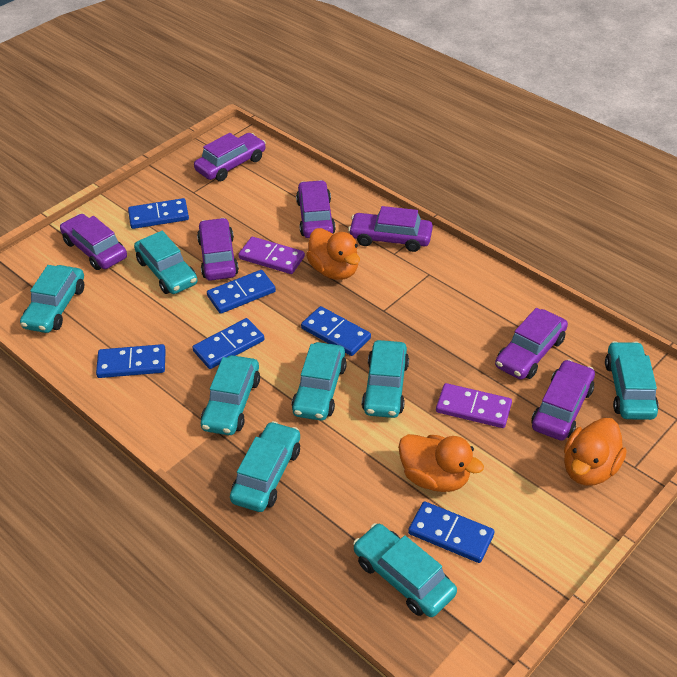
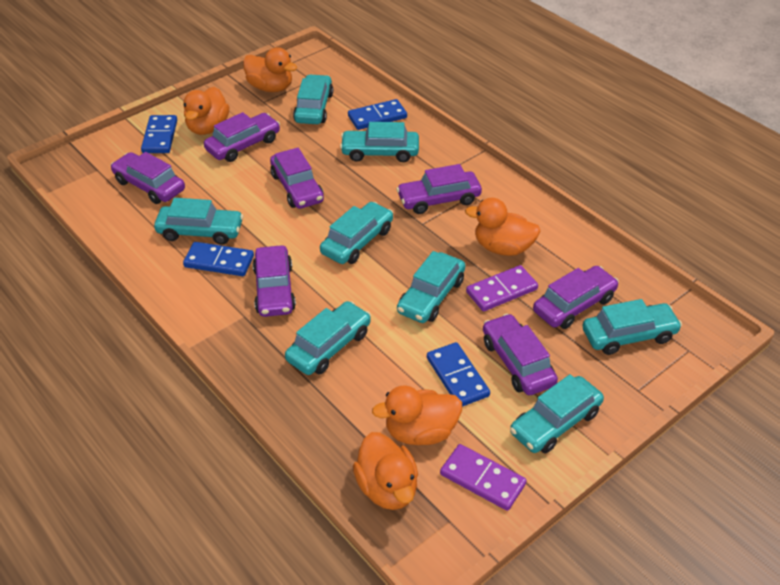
blue domino: [96,344,166,378] [128,198,189,229] [192,318,265,369] [207,270,276,314] [301,306,371,356] [408,501,495,563] = 6 -> [141,115,177,153] [183,242,254,276] [348,99,407,130] [427,342,490,407] = 4
orange duck: [306,228,360,280] [398,434,484,492] [564,418,627,486] = 3 -> [184,87,229,135] [243,47,297,92] [353,432,418,510] [372,385,462,445] [465,198,541,256] = 5

